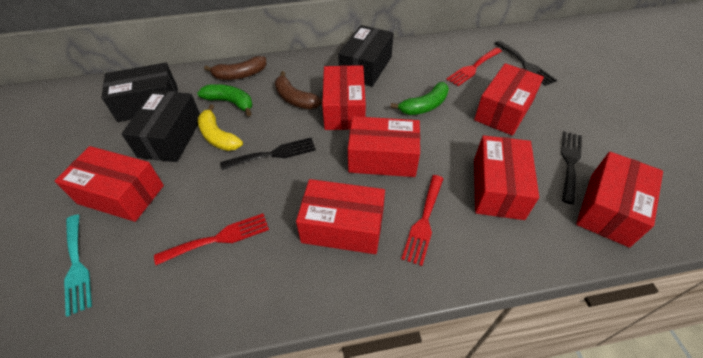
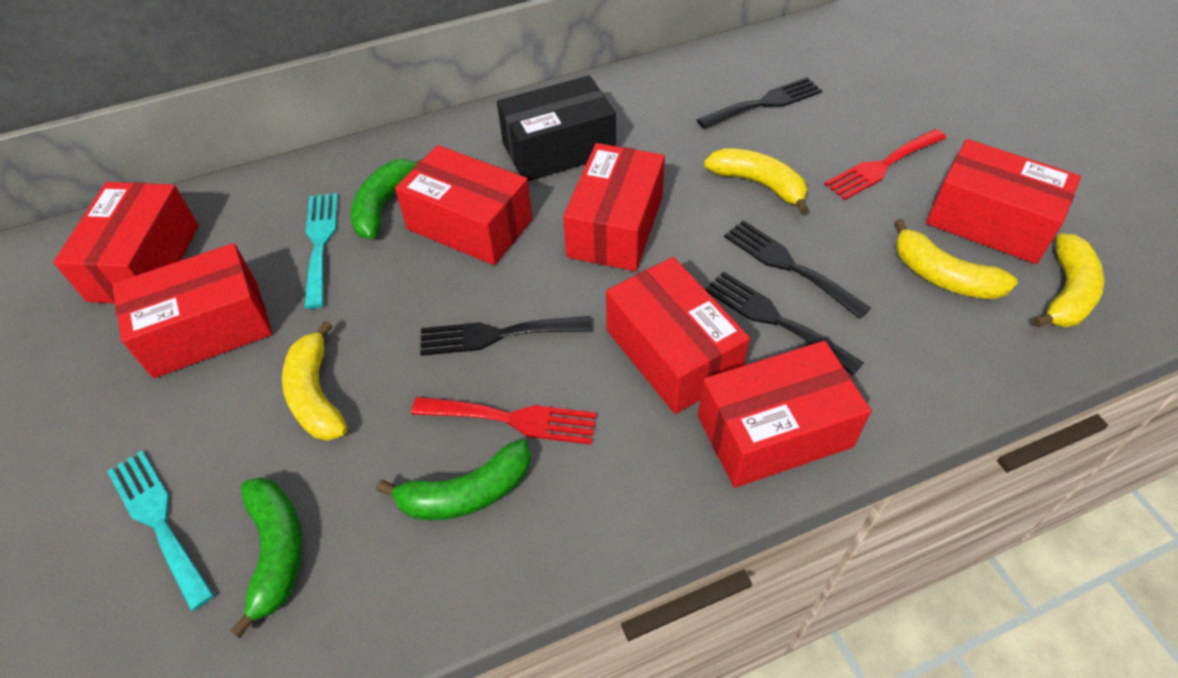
black box: [101,63,178,122] [122,90,200,162] [338,25,394,87] = 3 -> [497,75,616,181] = 1
black fork: [220,138,316,170] [494,41,557,86] [561,131,582,204] = 3 -> [420,316,592,356] [697,77,822,129] [705,271,864,375] [724,220,871,319] = 4
brown banana: [204,56,267,80] [275,71,322,109] = 2 -> none = 0
green banana: [197,84,253,116] [390,82,449,115] = 2 -> [230,477,302,638] [350,158,424,239] [376,439,531,520] = 3
red fork: [154,213,269,265] [401,175,444,266] [446,48,502,86] = 3 -> [411,397,597,445] [825,129,946,200] = 2
turquoise fork: [64,214,92,317] = 1 -> [107,450,214,611] [304,193,338,309] = 2
yellow banana: [198,104,243,151] = 1 -> [282,321,348,441] [704,148,809,215] [894,219,1018,299] [1033,234,1105,328] = 4

